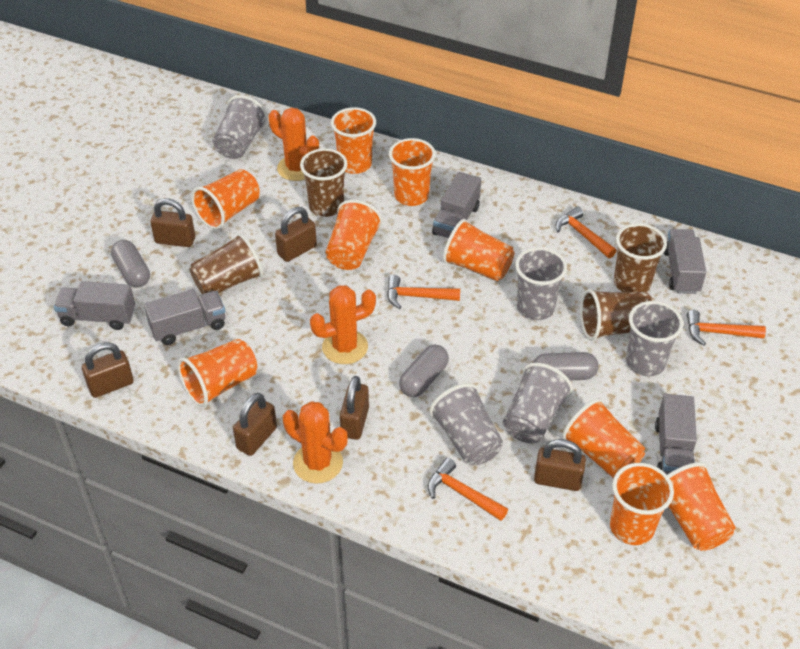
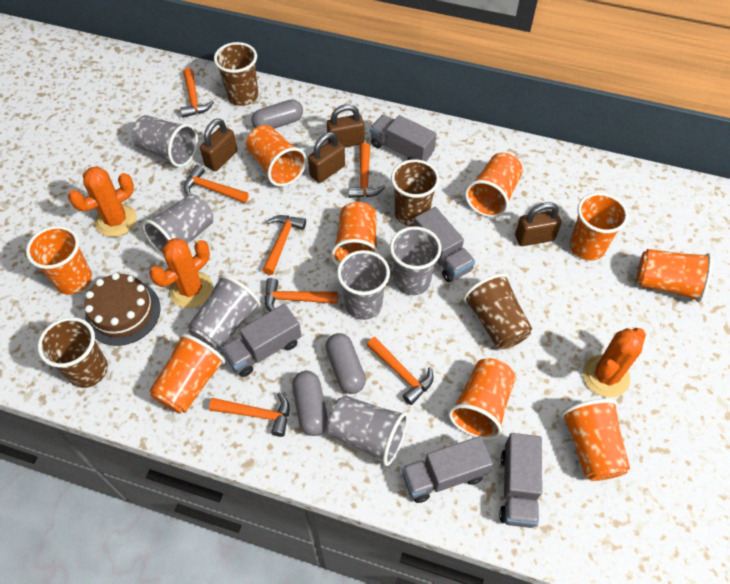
brown cake: none = 0 -> [84,273,160,346] = 1
brown padlock: [82,342,134,398] [150,198,195,247] [233,393,277,456] [275,207,317,262] [340,376,369,440] [534,439,586,491] = 6 -> [200,119,237,171] [308,132,345,183] [327,104,364,148] [515,202,561,246] = 4
grey cup: [212,95,268,159] [429,383,503,466] [503,363,573,443] [515,247,567,320] [626,301,683,376] = 5 -> [132,115,198,167] [142,194,214,256] [188,275,261,350] [327,395,409,466] [337,250,390,320] [390,226,442,295] = 6
orange hammer: [387,275,460,309] [428,458,508,521] [556,207,616,258] [687,310,766,346] = 4 -> [180,68,214,118] [184,165,249,203] [209,392,290,437] [263,215,306,275] [265,278,338,311] [348,143,385,198] [367,337,434,405] = 7

